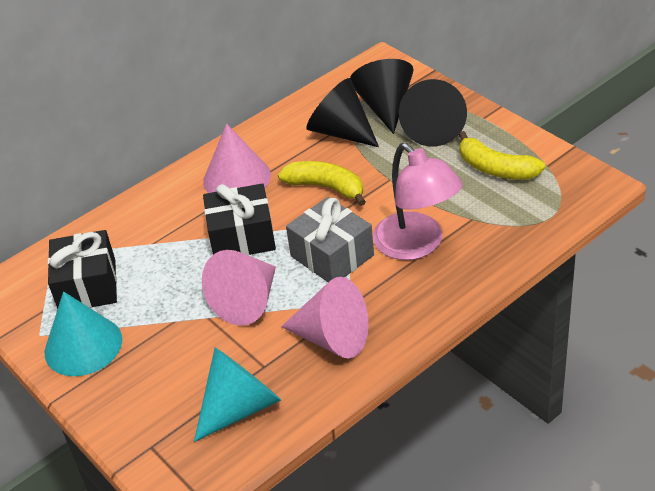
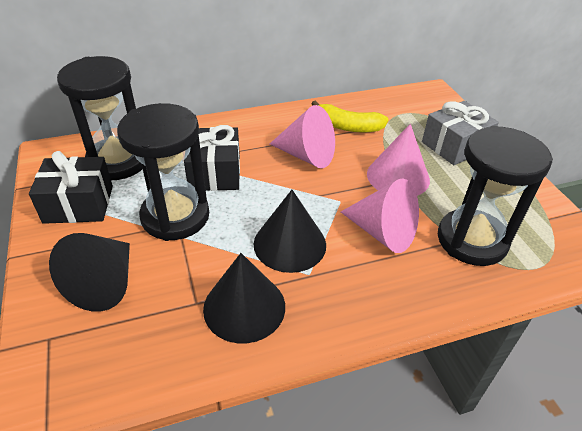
black hourglass: none = 0 -> [57,56,142,180] [117,103,209,241] [438,126,553,266] = 3
pink lamp: [373,143,463,260] = 1 -> none = 0
turquoise cone: [45,291,122,376] [194,347,281,442] = 2 -> none = 0
yellow banana: [278,161,366,206] [459,131,545,180] = 2 -> [312,100,389,133] = 1

